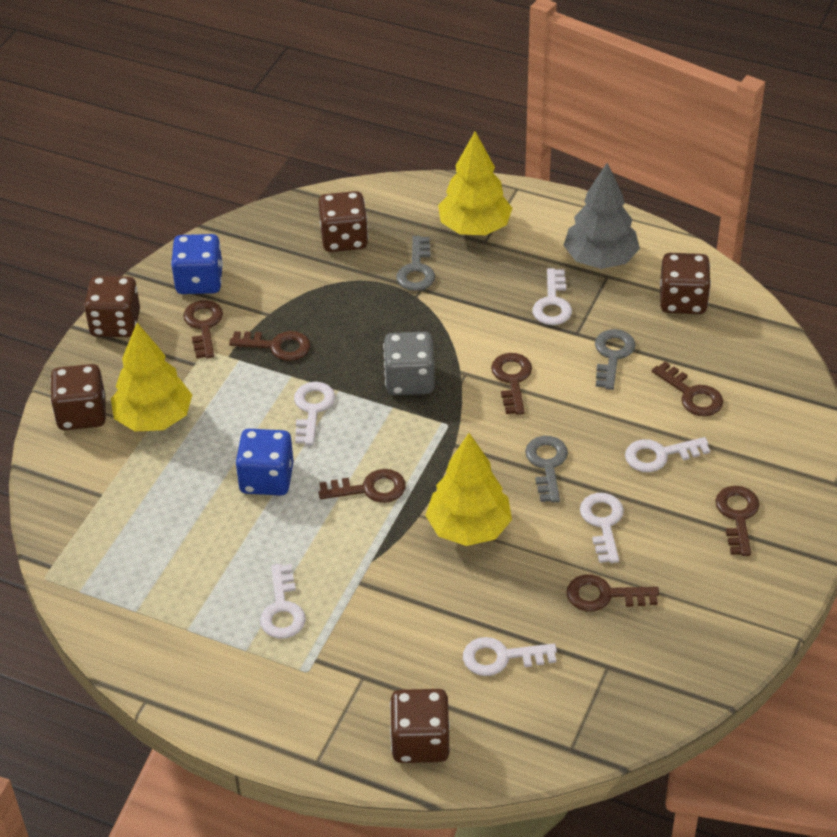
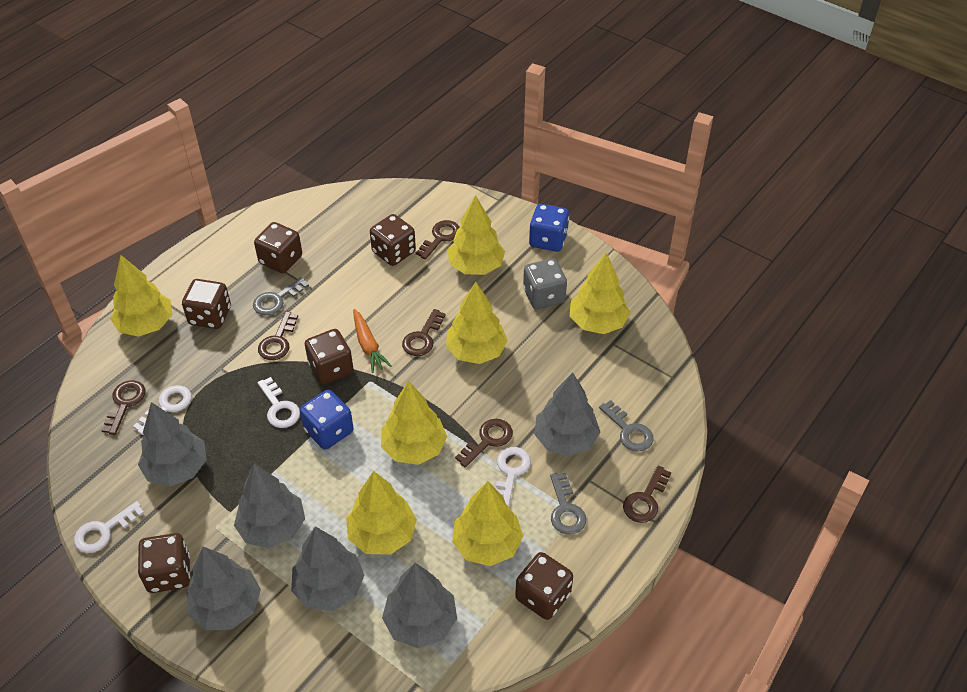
brown dice: [50,364,106,430] [84,276,140,337] [319,191,368,252] [390,689,450,763] [660,253,711,314] = 5 -> [138,533,190,593] [182,279,231,329] [254,222,302,273] [305,329,354,385] [370,214,416,266] [515,552,573,620] = 6
brown key: [183,300,223,358] [229,331,310,361] [318,469,406,503] [491,353,532,415] [566,574,659,611] [652,362,723,416] [715,486,759,556] = 7 -> [101,380,146,435] [258,311,298,360] [402,309,446,356] [416,220,460,260] [455,419,513,468] [623,466,671,523] = 6
grey tree: [563,163,640,269] = 1 -> [138,402,207,487] [186,547,261,630] [234,463,305,548] [291,526,364,611] [382,563,457,648] [534,372,600,456] = 6
orange carrot: none = 0 -> [353,309,392,373] = 1
white key: [260,564,306,639] [294,382,335,445] [463,637,557,676] [533,268,572,325] [580,493,624,563] [625,437,710,472] = 6 -> [74,501,144,553] [133,385,192,435] [258,377,300,428] [496,447,531,506] = 4
yellow tree: [111,323,192,432] [425,433,512,546] [438,131,512,235] = 3 -> [110,255,172,337] [346,471,417,554] [381,381,447,465] [446,282,508,364] [447,195,505,275] [452,481,523,566] [570,252,630,334] = 7

